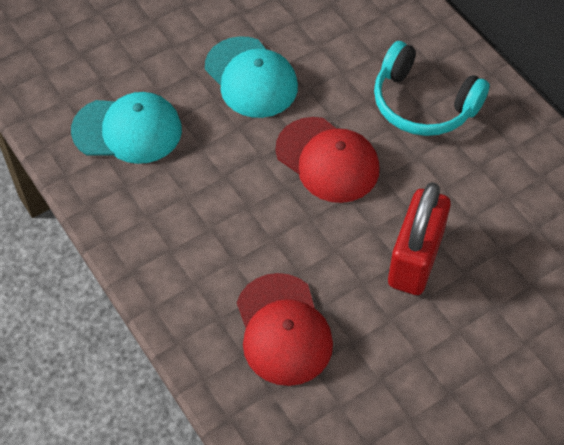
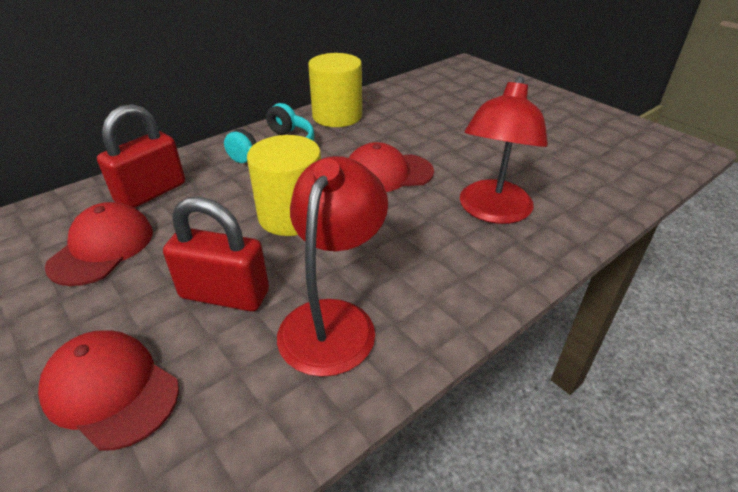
red cap: [237,273,333,386] [276,117,380,203] = 2 -> [38,330,179,451] [45,202,153,286] [349,142,434,192] = 3
red lamp: none = 0 -> [277,156,388,377] [460,76,548,224] = 2
red padlock: [388,182,451,295] = 1 -> [97,104,185,208] [163,197,269,311] = 2
turquoise cap: [71,92,182,164] [205,36,298,118] = 2 -> none = 0
yellow cylinder: none = 0 -> [247,135,321,236] [308,53,362,127] = 2

